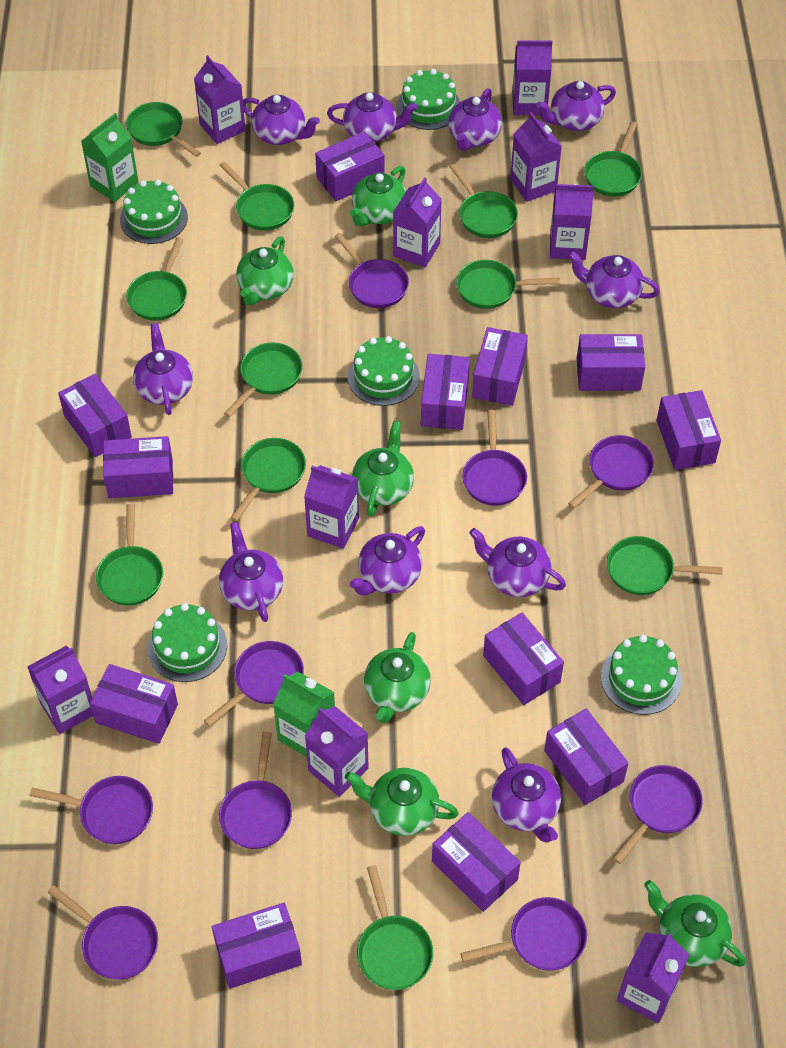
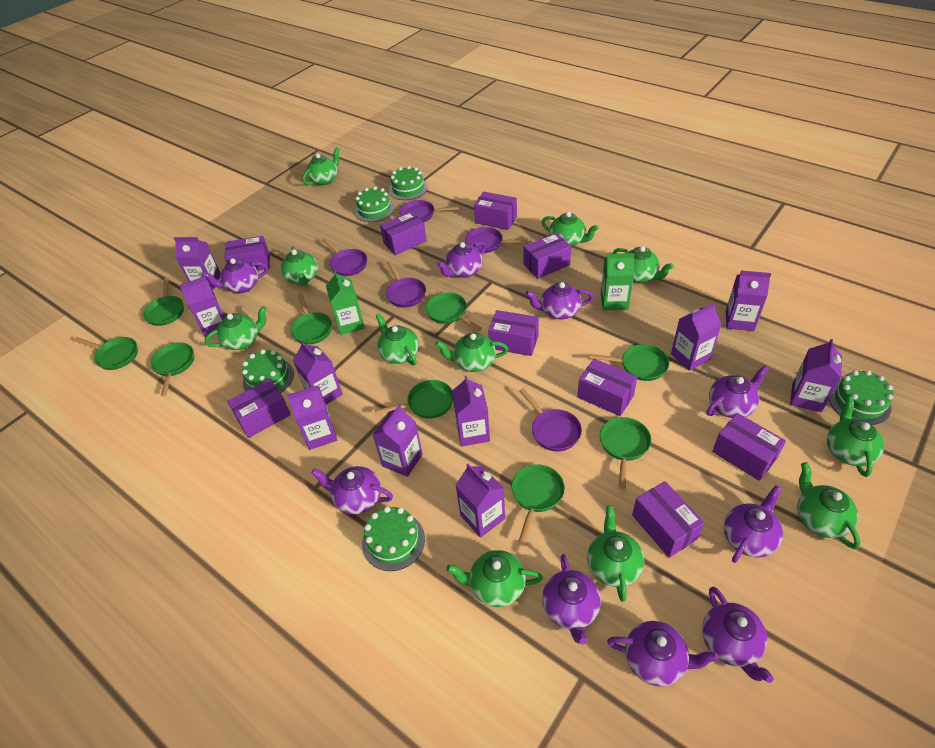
green pan: [96,504,163,606] [126,102,201,157] [126,237,187,321] [220,161,294,231] [224,343,303,417] [230,438,306,522] [357,865,433,990] [450,164,518,238] [456,260,560,309] [584,121,642,197] [607,536,723,595] = 11 -> [74,337,138,370] [143,276,184,326] [150,342,194,396] [290,293,332,345] [375,380,453,419] [426,292,482,331] [511,464,565,544] [589,344,669,381] [600,417,651,489] = 9
green teapot: [236,236,294,305] [345,768,459,836] [350,166,406,227] [352,421,414,517] [364,632,431,723] [644,880,746,967] = 6 -> [205,306,267,350] [281,246,318,286] [302,147,340,185] [376,313,419,366] [435,333,508,372] [446,550,543,607] [542,212,599,247] [587,505,644,602] [613,246,674,283] [797,462,860,549] [827,397,884,477] = 11
purple box: [58,374,132,457] [90,664,178,744] [103,436,173,498] [212,903,302,989] [315,131,385,201] [421,354,470,430] [432,812,521,912] [472,327,528,406] [483,612,564,705] [544,709,628,805] [577,334,645,391] [657,390,721,470] = 12 -> [224,236,270,271] [227,379,291,438] [380,212,427,255] [474,192,517,230] [488,310,539,356] [523,233,571,279] [577,359,637,416] [632,481,704,558] [712,413,786,481] = 9
purple carton: [27,646,93,734] [194,55,246,144] [304,465,359,549] [305,706,369,797] [393,177,442,267] [510,112,562,202] [512,40,552,115] [550,184,594,260] [617,932,689,1023] = 9 -> [174,237,221,290] [179,276,225,337] [287,385,337,450] [293,341,343,405] [373,405,423,477] [452,376,490,447] [456,464,505,538] [671,303,722,371] [726,270,771,331] [790,339,842,412] = 10
purple pan: [29,776,153,844] [48,885,158,980] [204,641,304,727] [219,732,292,849] [334,233,409,308] [460,897,587,971] [462,410,527,506] [568,435,654,509] [613,765,703,864] = 9 -> [322,238,367,276] [386,261,426,308] [399,200,459,222] [465,227,528,253] [519,388,582,451] = 5
purple teapot: [133,323,193,415] [219,522,283,622] [243,95,320,145] [327,92,417,142] [350,526,425,595] [448,88,502,151] [469,528,566,597] [492,747,561,843] [536,81,616,131] [568,251,660,308] = 10 -> [202,258,268,293] [311,466,393,515] [437,242,486,278] [526,282,593,319] [542,554,601,645] [607,621,718,687] [702,587,773,683] [706,365,769,418] [724,485,783,563] = 9

